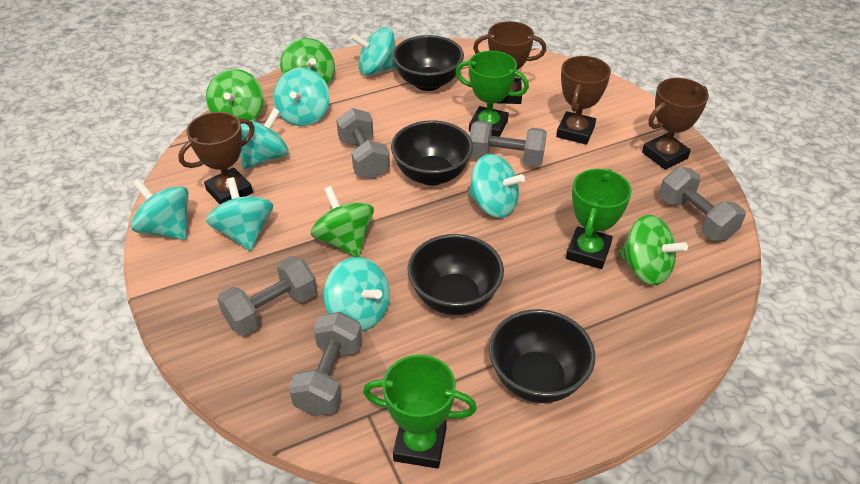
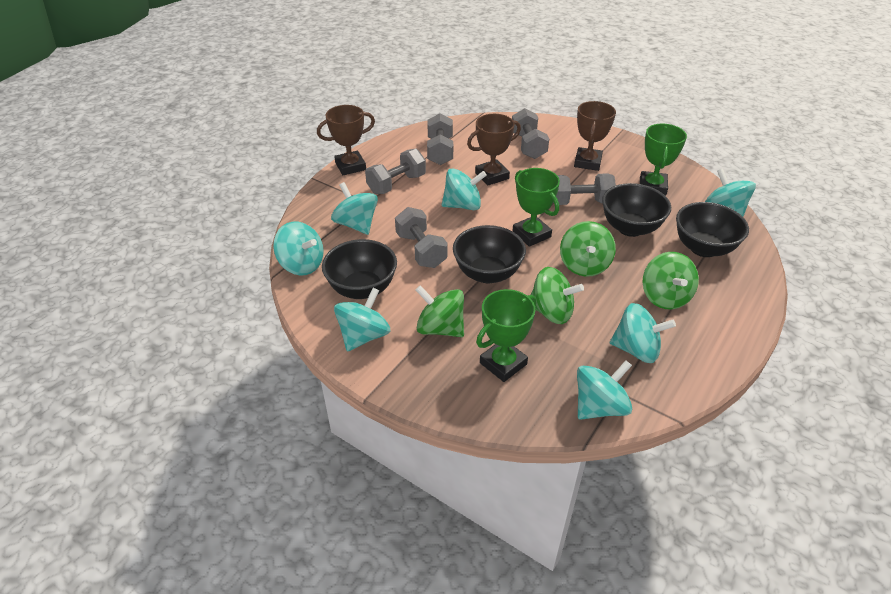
brown trophy: [178,112,255,204] [473,21,546,104] [556,56,611,145] [642,78,709,170] = 4 -> [317,105,375,175] [467,114,521,185] [574,101,616,171] = 3

